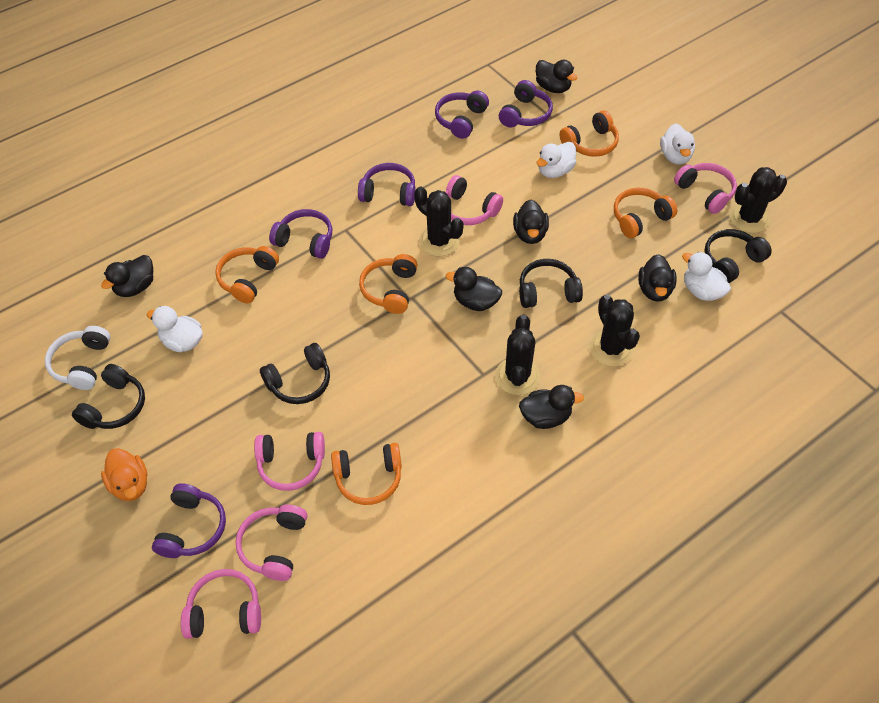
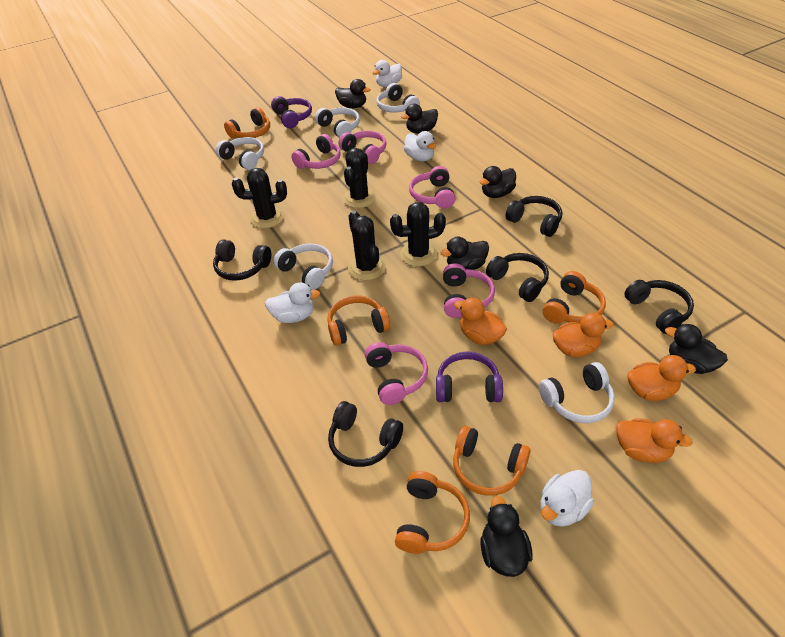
black headphones: [72,364,145,429] [260,343,330,404] [519,259,583,308] [705,229,772,283] = 4 -> [213,240,271,281] [328,401,403,467] [486,253,549,302] [505,196,562,237] [624,280,694,334] = 5
orange duck: [101,448,147,501] = 1 -> [454,298,507,345] [552,313,614,357] [616,418,693,463] [627,355,696,401] = 4
purple headphones: [152,483,226,558] [269,209,332,259] [358,163,416,206] [435,90,489,139] [499,80,553,127] = 5 -> [271,96,312,128] [436,352,503,402] = 2
white headphones: [45,326,111,390] = 1 -> [216,137,264,170] [274,244,333,290] [315,107,360,138] [376,83,420,113] [539,362,615,423] = 5

